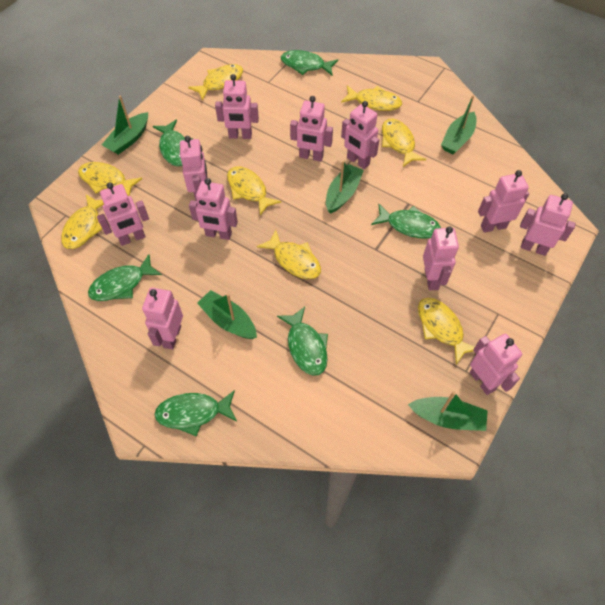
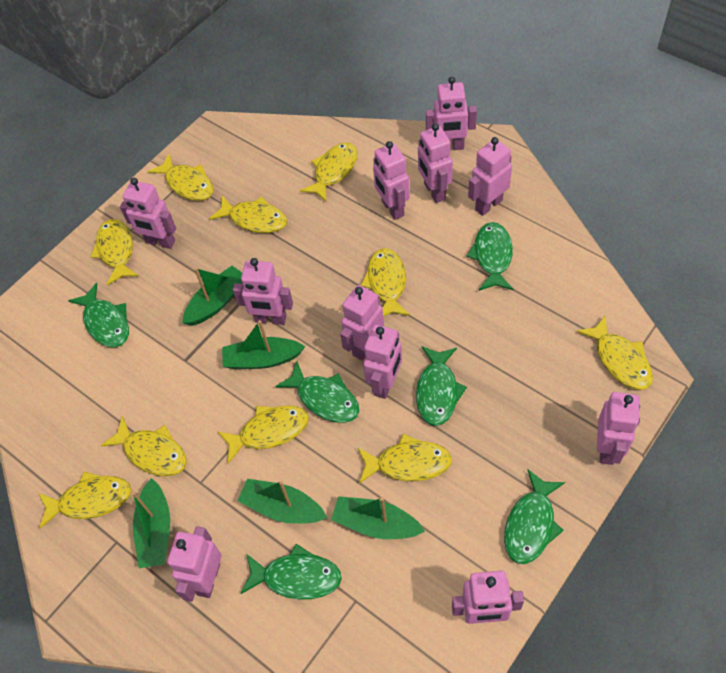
yellow fish: [61,194,104,249] [78,162,142,196] [188,64,243,101] [227,166,281,216] [257,230,321,279] [341,85,402,111] [382,119,426,167] [418,298,475,364] = 8 -> [39,472,131,529] [90,219,139,286] [100,416,187,476] [148,154,213,201] [209,196,287,233] [217,406,309,464] [300,142,358,202] [358,434,452,484] [361,248,410,316] [577,315,653,390] = 10

